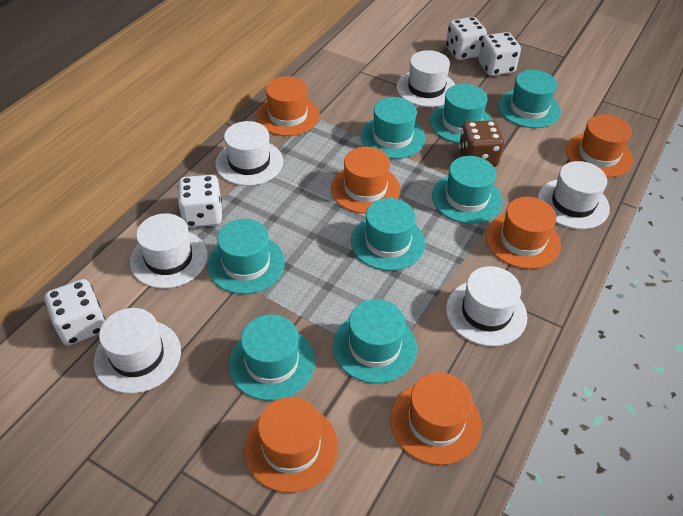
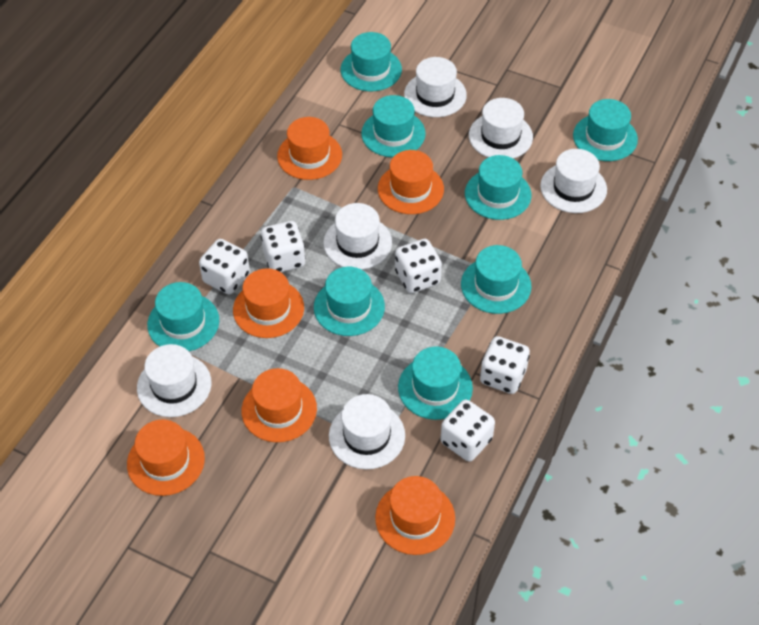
brown dice: [459,120,504,167] = 1 -> none = 0
white dice: [44,279,106,346] [177,175,222,228] [446,17,487,60] [479,32,521,76] = 4 -> [199,239,250,294] [261,221,305,272] [395,239,442,293] [441,399,495,462] [480,336,530,394] = 5

